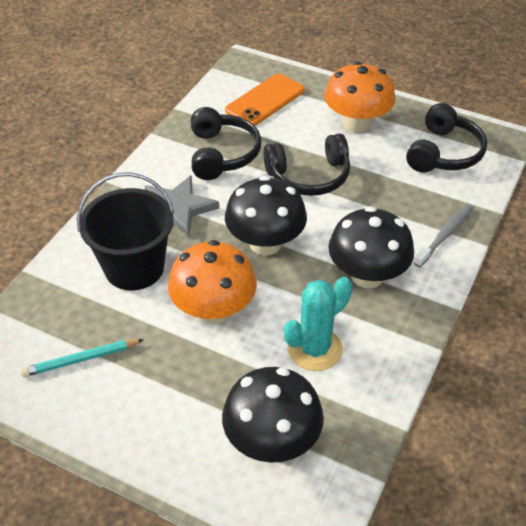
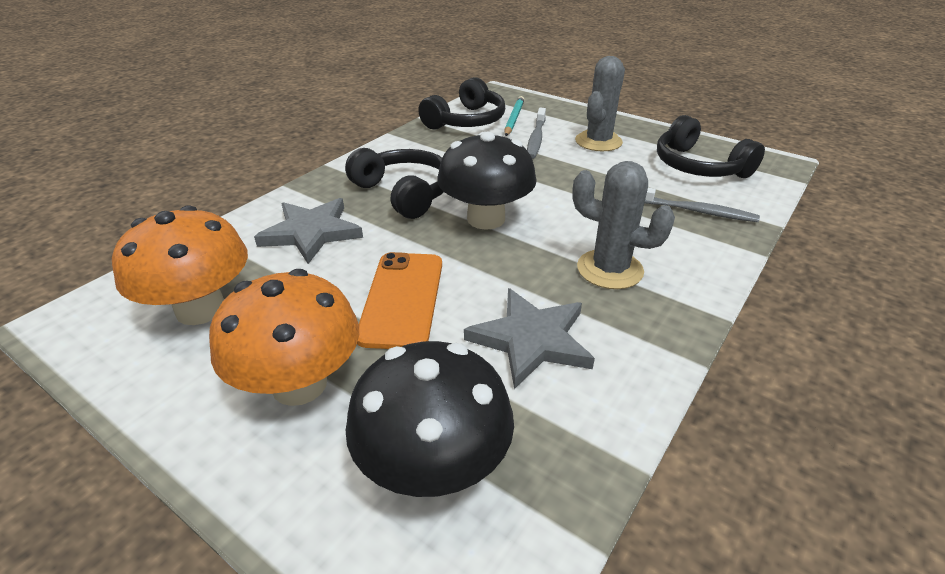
black bucket: [77,172,174,290] = 1 -> none = 0
black mushroom: [222,367,324,463] [225,176,307,256] [328,207,414,289] = 3 -> [345,341,514,497] [437,131,537,230] = 2
grey cactus: none = 0 -> [572,161,675,289] [575,56,625,151] = 2
grey star: [145,175,219,237] = 1 -> [254,198,363,264] [464,288,595,389] = 2
grey toothbrush: [414,204,473,267] = 1 -> [527,108,546,159] [645,188,760,222] = 2
turquoise cactus: [284,277,352,371] = 1 -> none = 0

